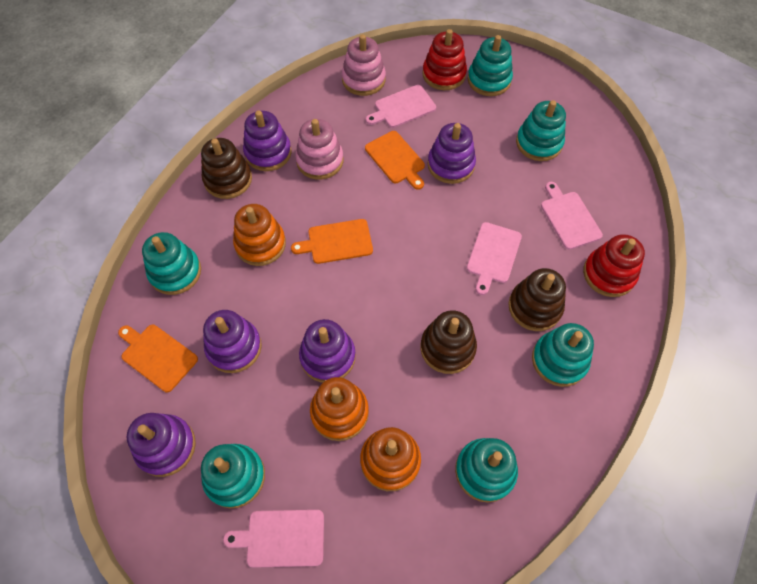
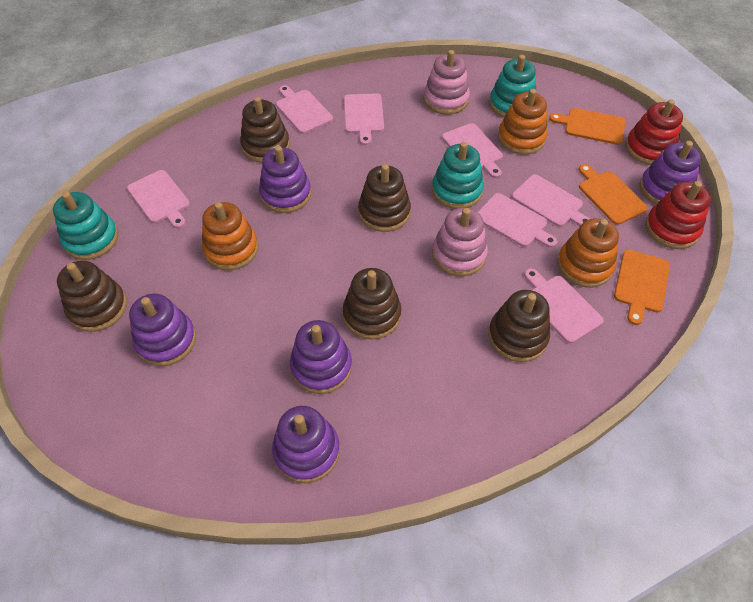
brown stacking toy: [201,138,252,199] [421,310,477,374] [508,268,566,331] = 3 -> [57,260,127,332] [240,97,290,163] [343,268,401,340] [358,164,411,232] [488,290,550,362] = 5
pink cutting board: [223,510,324,567] [366,85,436,128] [467,222,522,295] [541,182,603,250] = 4 -> [127,170,190,228] [276,85,333,134] [344,93,384,145] [442,123,503,178] [478,193,557,248] [512,174,590,227] [524,268,604,343] = 7
turquoise stacking toy: [142,232,201,295] [201,444,265,508] [455,438,518,503] [467,35,513,96] [516,100,566,161] [532,323,594,387] = 6 -> [53,192,118,260] [432,142,484,209] [489,55,536,118] = 3

